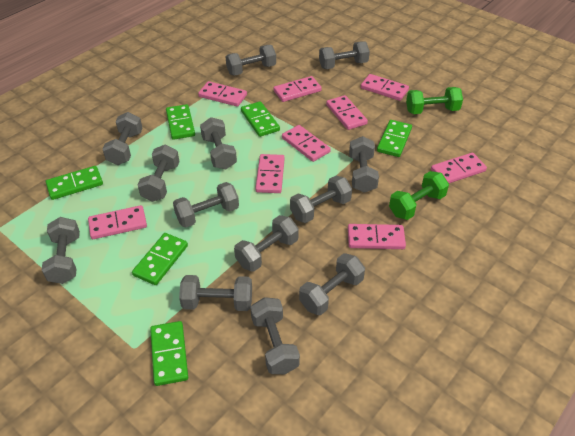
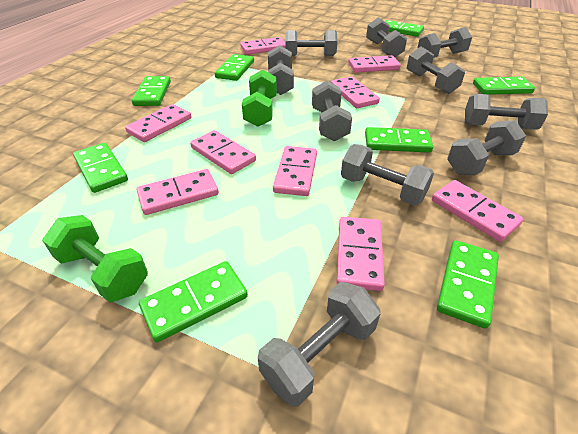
green domino: [46,166,103,200] [132,233,188,285] [150,321,188,386] [166,104,195,140] [241,101,280,137] [377,120,412,157] = 6 -> [73,143,128,193] [132,76,171,106] [139,261,248,342] [215,54,254,81] [365,127,433,153] [385,20,424,37] [437,240,499,329] [473,77,535,95] = 8
grey dumbbell: [42,217,80,284] [102,112,143,165] [137,145,180,202] [173,182,239,228] [179,275,252,311] [200,117,237,169] [226,45,276,76] [234,215,299,272] [250,297,300,374] [290,176,352,223] [299,253,365,315] [319,41,370,69] [349,136,379,193] = 13 -> [258,282,381,407] [268,45,294,95] [285,30,338,56] [312,81,352,141] [341,144,434,206] [366,18,407,57] [407,46,465,94] [417,27,472,58] [447,120,526,175] [465,94,548,130] = 10

